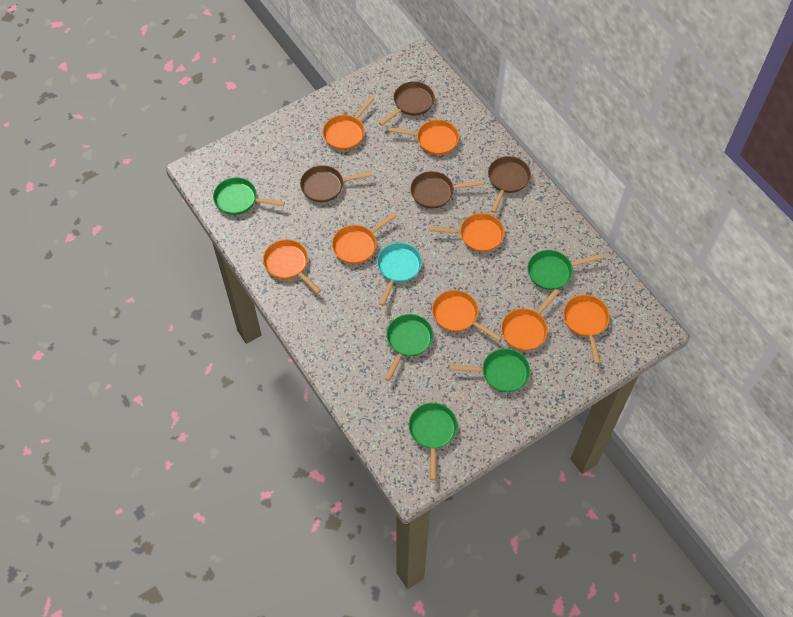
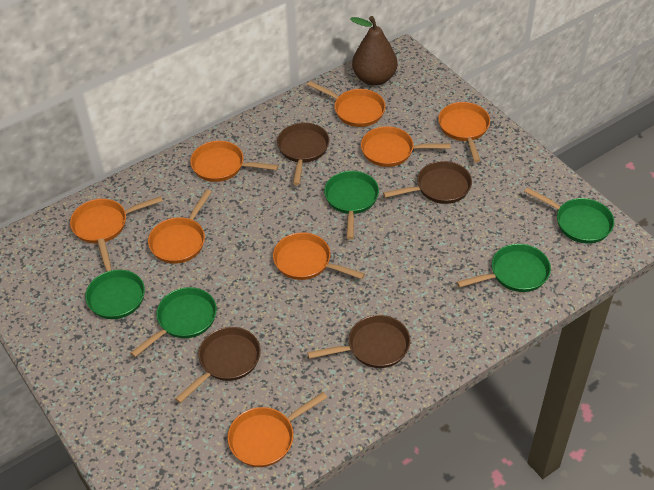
brown pear: none = 0 -> [350,16,397,86] = 1
turquoise pan: [377,243,422,306] = 1 -> none = 0

